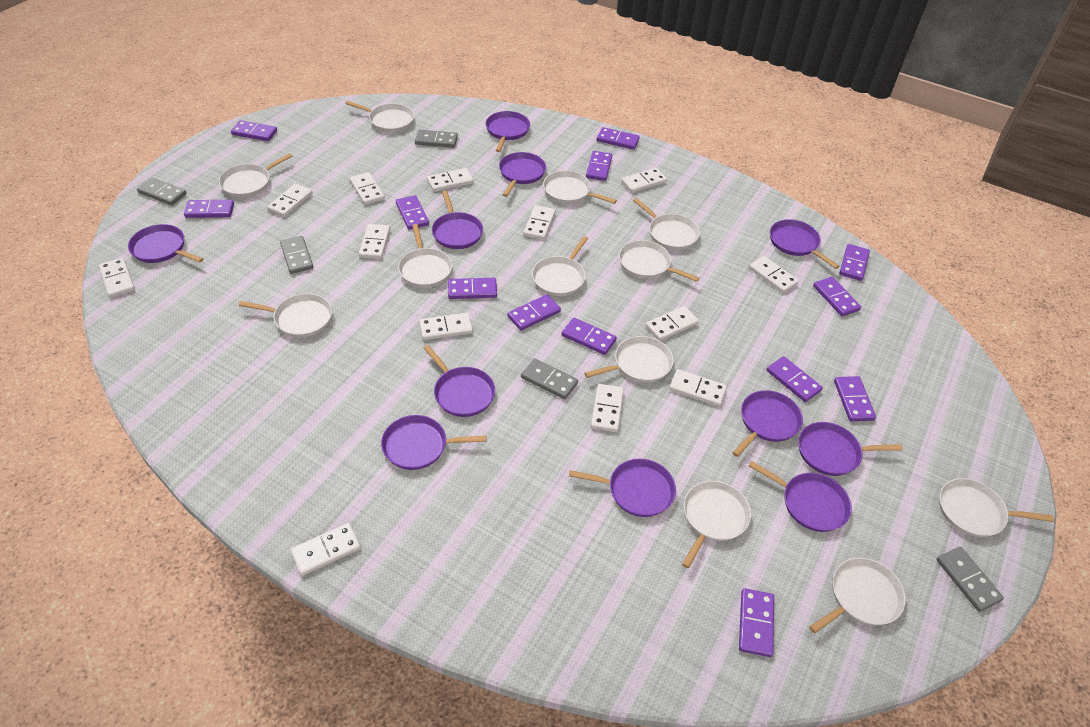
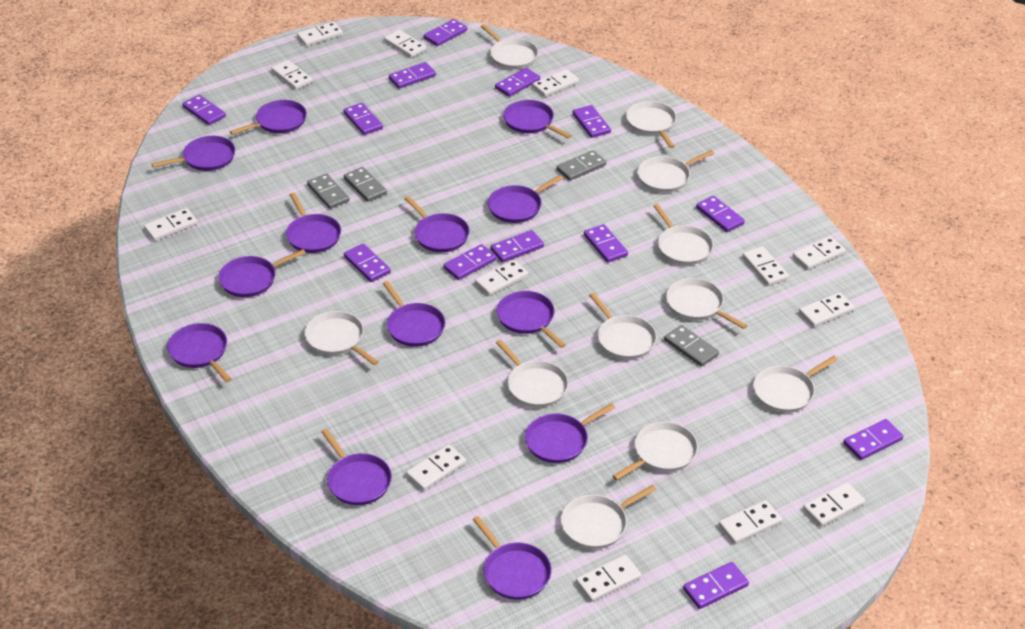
grey domino: [137,178,187,205] [280,236,314,274] [415,130,458,148] [521,358,578,399] [936,547,1004,612] = 5 -> [307,173,350,209] [344,167,387,202] [557,150,606,181] [664,325,719,367] = 4
purple pan: [128,224,203,263] [381,415,487,470] [423,345,495,417] [432,190,483,249] [486,111,530,152] [499,152,546,197] [569,459,676,517] [732,390,803,457] [749,461,852,532] [770,219,839,269] [798,422,903,476] = 11 -> [152,136,235,171] [167,323,231,382] [218,249,306,297] [230,100,307,135] [286,193,341,253] [321,429,392,505] [383,281,445,347] [404,196,470,252] [472,516,552,600] [488,175,563,223] [497,291,566,348] [503,100,572,139] [525,403,615,463] = 13
white pan: [219,153,293,197] [239,293,332,337] [345,101,414,132] [398,224,452,288] [532,236,588,296] [543,170,617,204] [585,336,674,383] [619,240,699,282] [633,198,700,250] [682,481,751,568] [809,557,906,633] [939,478,1054,537] = 12 -> [305,311,379,365] [481,24,538,69] [496,339,568,407] [561,485,656,549] [589,293,657,359] [613,422,698,480] [626,101,677,148] [637,150,714,193] [653,204,713,265] [666,278,747,329] [753,356,838,413] = 11

